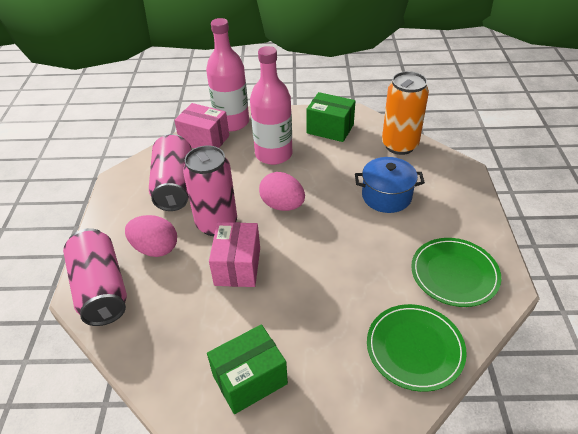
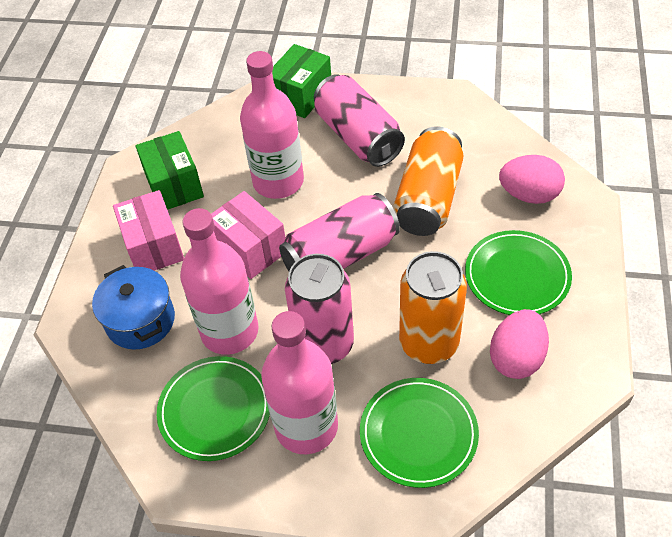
green plate: [367,304,467,392] [411,238,501,307] = 2 -> [157,356,270,461] [360,378,479,488] [465,230,572,315] = 3
orange can: [382,71,429,155] = 1 -> [393,127,464,236] [399,251,467,364] = 2
pink bottle: [206,18,249,131] [250,46,292,165] = 2 -> [180,208,259,355] [240,51,304,199] [261,311,338,454] = 3

